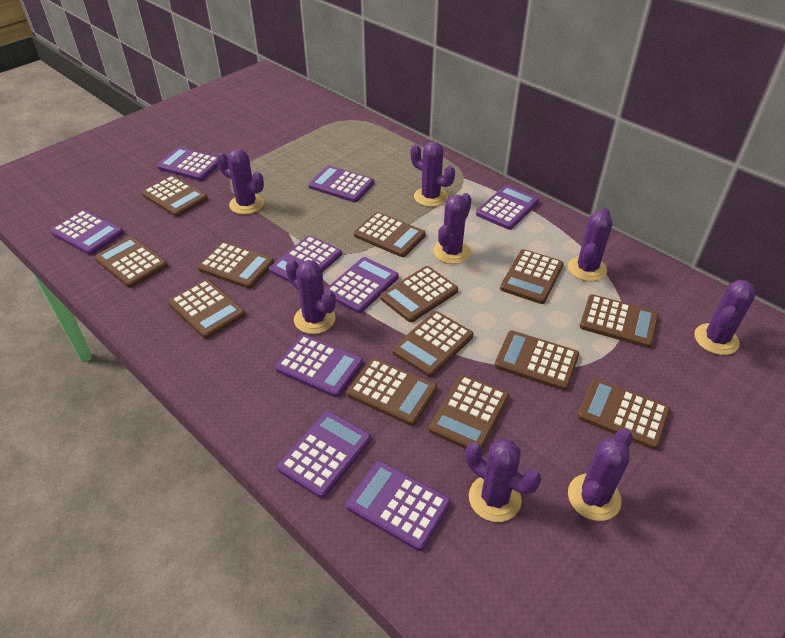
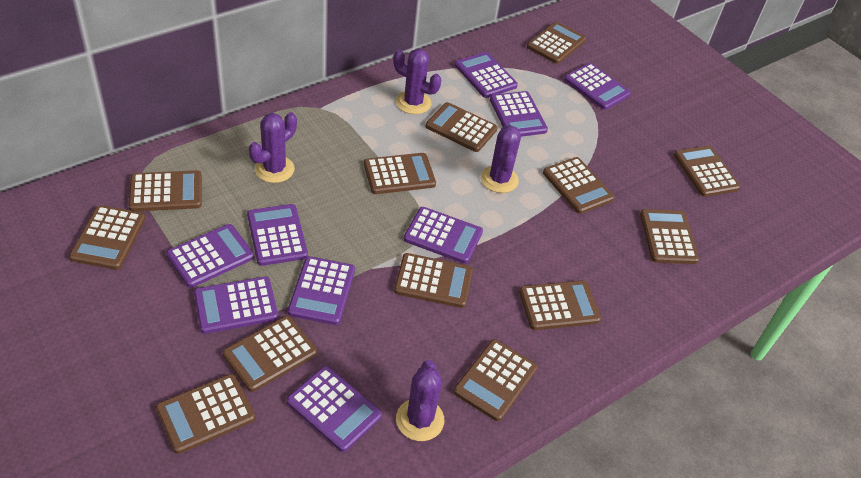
purple cactus: [217,149,264,214] [286,260,336,334] [411,142,455,207] [434,193,472,264] [466,438,541,522] [568,208,612,281] [568,429,633,521] [694,280,755,355] = 8 -> [249,112,297,183] [393,49,441,114] [396,360,444,441] [481,125,521,193] = 4

